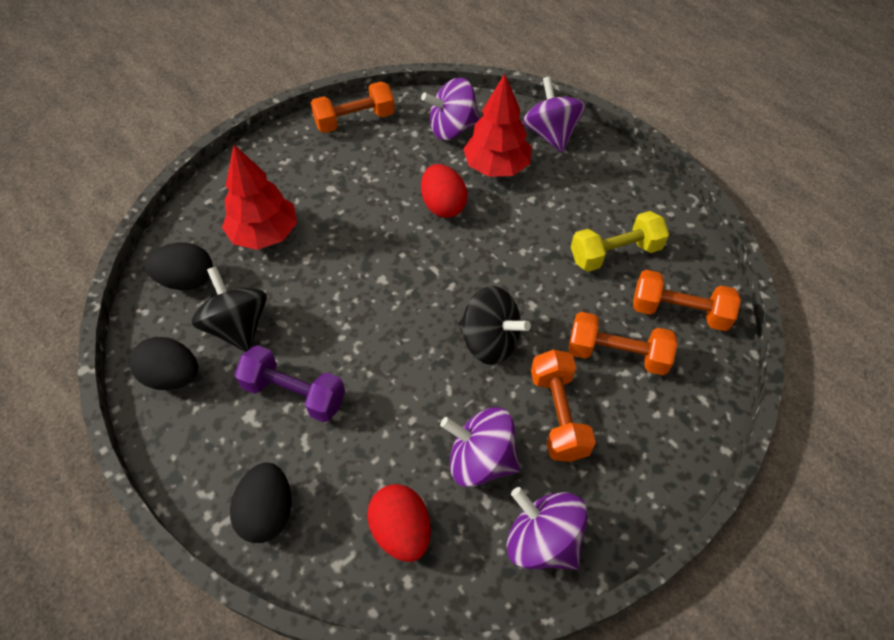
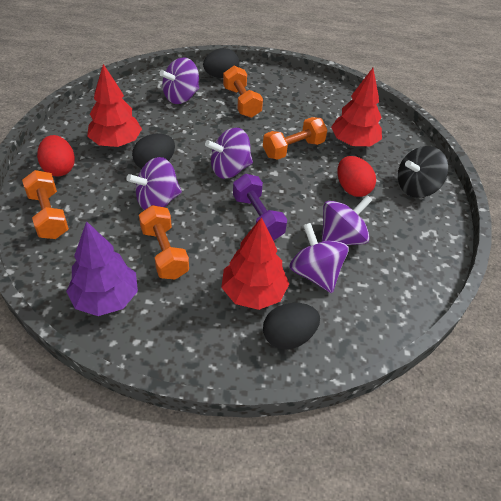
black spinning top: [191,266,267,352] [458,286,531,365] = 2 -> [398,146,448,198] = 1
purple spinning top: [421,78,480,140] [440,407,520,487] [506,487,588,570] [523,76,586,153] = 4 -> [126,157,182,210] [159,57,199,104] [205,128,253,179] [289,223,349,293] [321,195,372,245] = 5
purple tree: none = 0 -> [66,221,138,316] = 1
red tree: [222,145,297,250] [463,74,532,177] = 2 -> [87,64,142,147] [221,217,289,310] [331,68,382,147] = 3
yellow dumbbell: [571,211,669,272] = 1 -> none = 0

